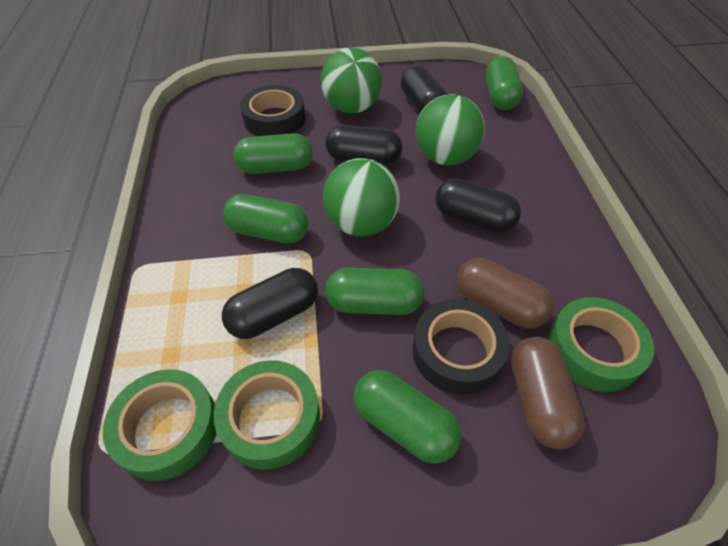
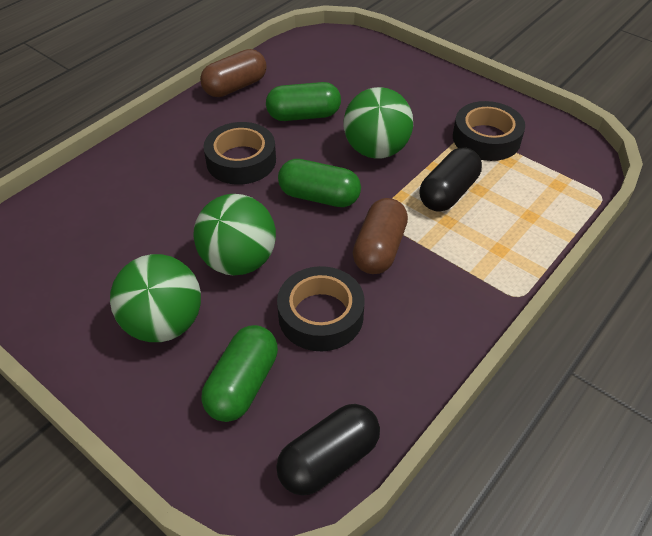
black capsule: [222,268,318,339] [325,125,402,165] [401,66,448,113] [435,178,521,232] = 4 -> [276,404,380,495] [420,148,482,212] = 2
black tape: [240,85,305,136] [413,299,510,395] = 2 -> [203,122,276,185] [277,266,365,351] [453,101,525,161] = 3
green capsule: [223,194,309,243] [233,133,313,174] [325,268,424,315] [353,370,461,464] [486,56,523,110] = 5 -> [201,325,278,422] [266,82,341,121] [278,159,361,207] = 3
green tape: [103,369,217,481] [214,360,320,470] [548,297,654,392] = 3 -> none = 0

